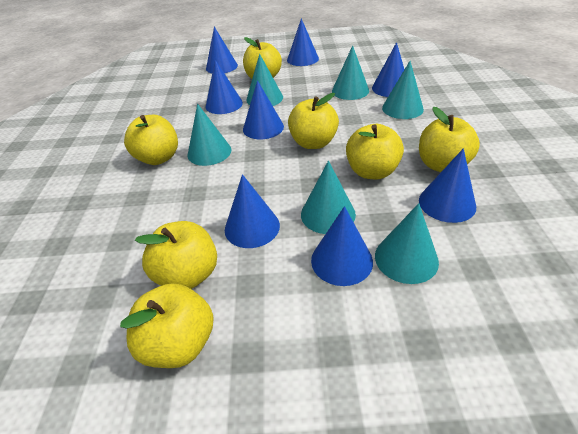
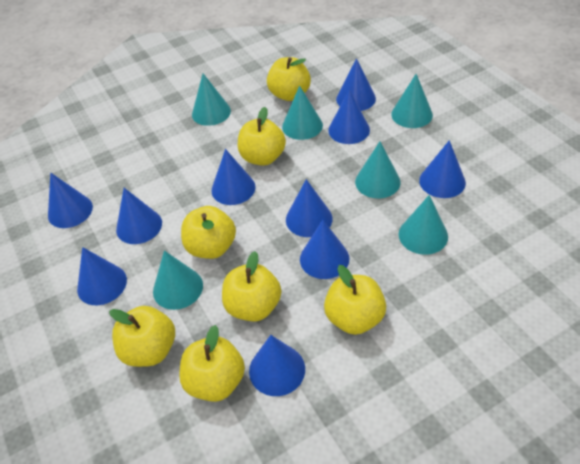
blue cone: [205,60,243,114] [206,27,238,73] [225,174,280,248] [243,80,284,139] [287,18,319,66] [311,206,373,286] [372,42,404,97] [419,148,476,223] = 8 -> [48,173,93,228] [77,247,127,305] [116,188,162,244] [211,149,256,205] [249,335,305,396] [286,179,332,237] [300,220,349,279] [328,89,370,144] [336,58,376,111] [419,140,466,198] = 10

